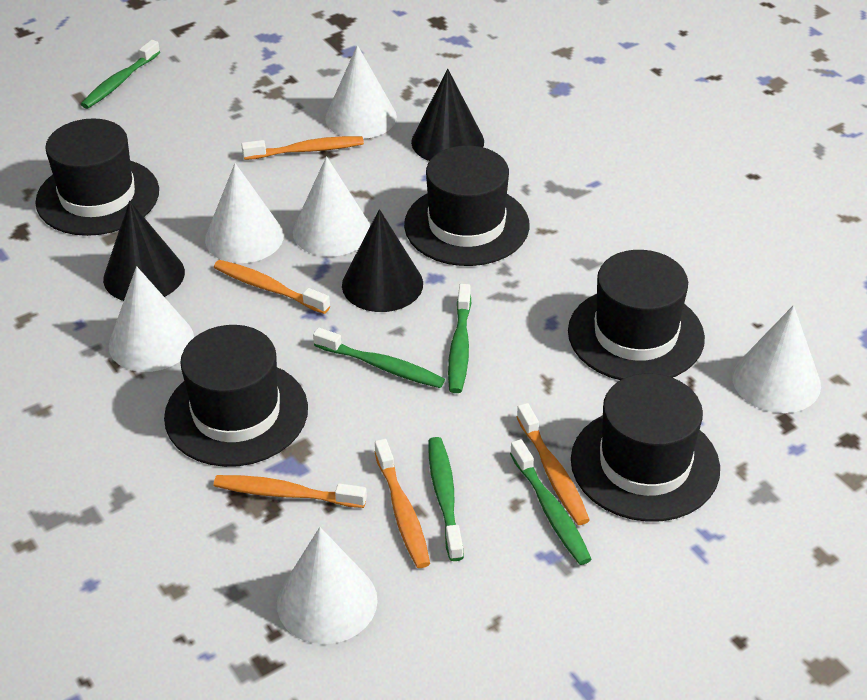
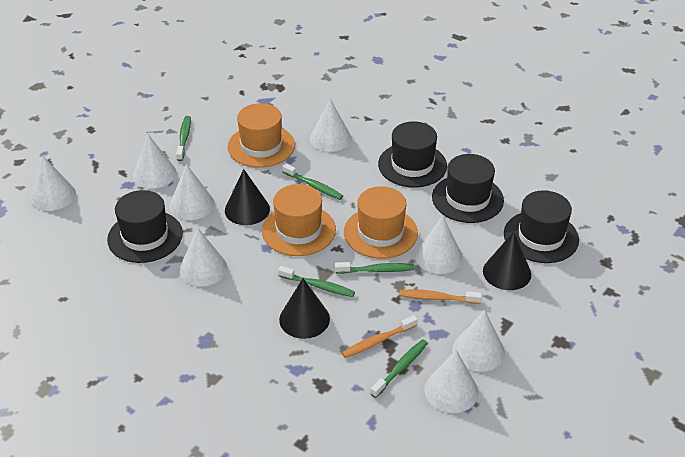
black hat: [35,118,159,236] [164,325,308,467] [404,145,530,266] [568,250,705,380] [571,373,720,522] = 5 -> [107,190,183,263] [378,121,447,188] [432,154,504,223] [504,190,579,263] = 4
orange hat: none = 0 -> [228,103,295,168] [262,184,336,256] [344,186,418,259] = 3
orange toothbrush: [214,260,330,314] [214,475,367,508] [241,136,364,160] [375,439,430,568] [517,403,590,525] = 5 -> [342,315,418,358] [399,289,482,304] = 2
white cone: [109,266,194,372] [205,163,284,263] [277,527,378,644] [293,156,370,256] [325,45,397,139] [732,305,821,413] = 6 -> [31,155,76,211] [133,134,177,189] [169,164,215,220] [179,228,227,286] [310,99,352,152] [415,216,463,274] [424,350,478,413] [453,310,505,372] = 8

